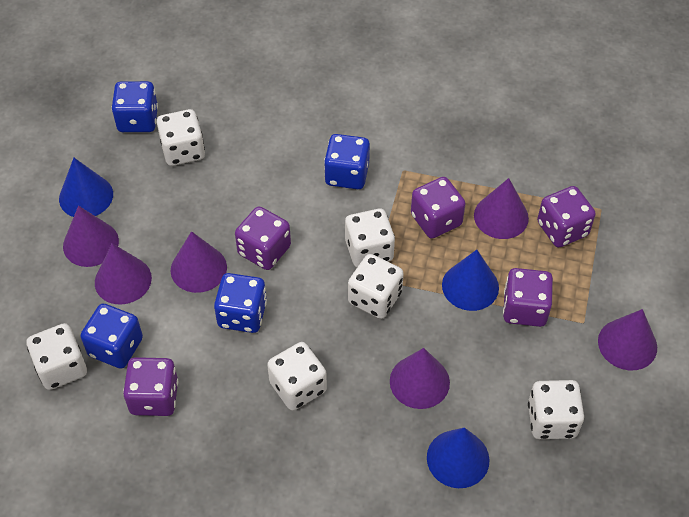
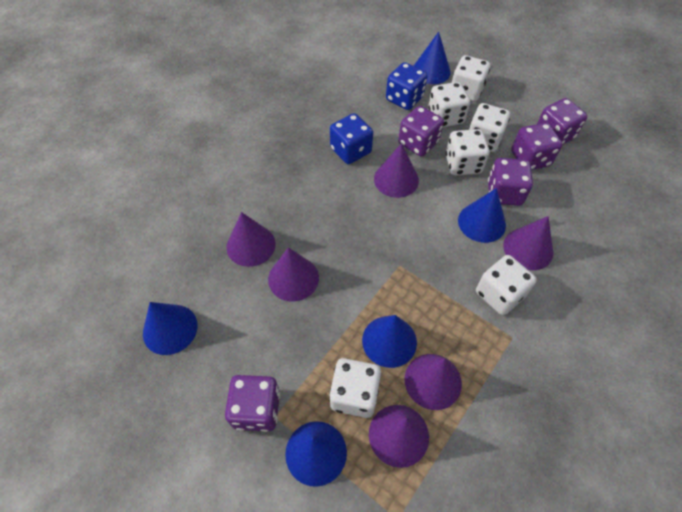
blue cone: [59,158,113,217] [427,427,490,488] [442,250,499,311] = 3 -> [143,302,197,355] [285,421,347,487] [362,315,417,368] [414,32,451,84] [458,188,506,243] = 5
blue dice: [80,304,143,369] [112,81,158,132] [214,273,267,333] [324,134,370,189] = 4 -> [330,113,373,164] [386,62,427,110] = 2

